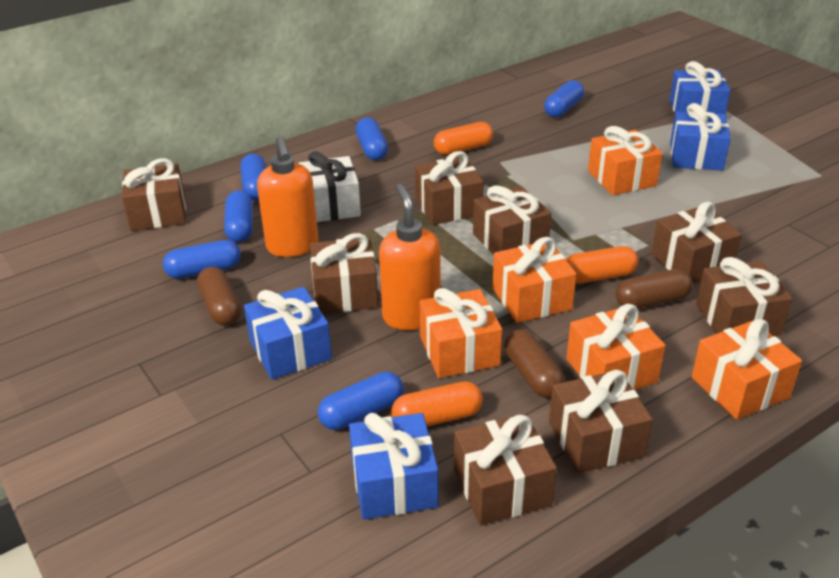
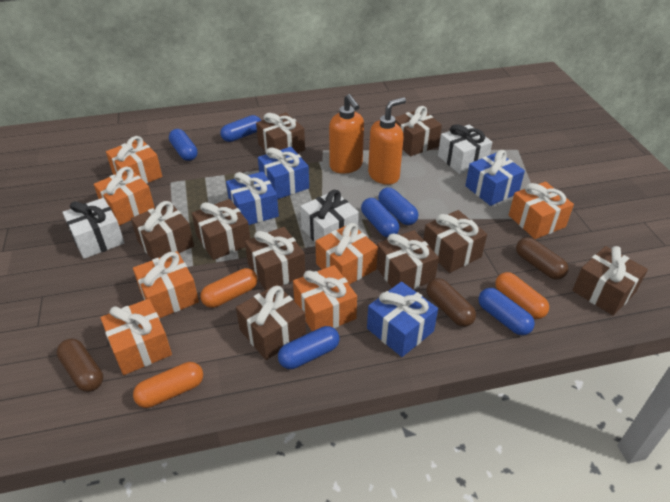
brown gift: [122,158,186,231] [310,233,378,313] [415,151,484,225] [454,414,557,525] [473,185,551,255] [549,370,653,473] [651,202,742,283] [696,257,793,336] = 8 -> [131,201,194,259] [192,199,250,260] [236,284,306,360] [245,227,305,290] [256,112,305,153] [376,230,439,289] [395,106,442,156] [423,210,487,273] [572,246,648,316] = 9
orange gift: [419,288,502,378] [492,237,577,323] [566,304,666,390] [588,126,663,195] [692,319,802,420] = 5 -> [94,167,155,226] [101,299,172,375] [106,136,162,184] [133,251,199,318] [293,265,357,331] [315,223,378,285] [509,182,574,239] = 7
white gift: [298,151,361,222] = 1 -> [63,198,125,259] [300,190,359,242] [438,124,492,174] = 3

